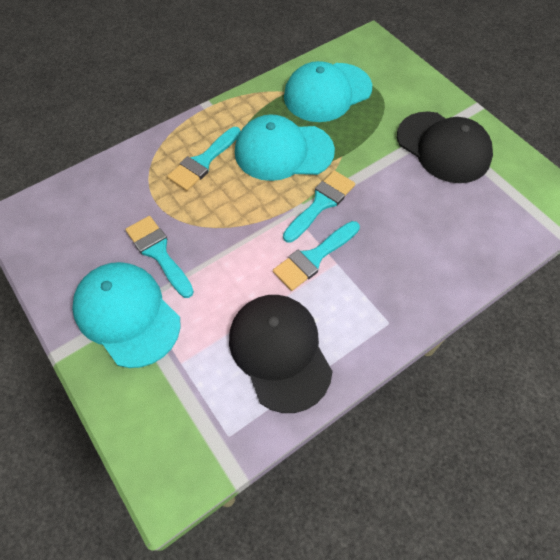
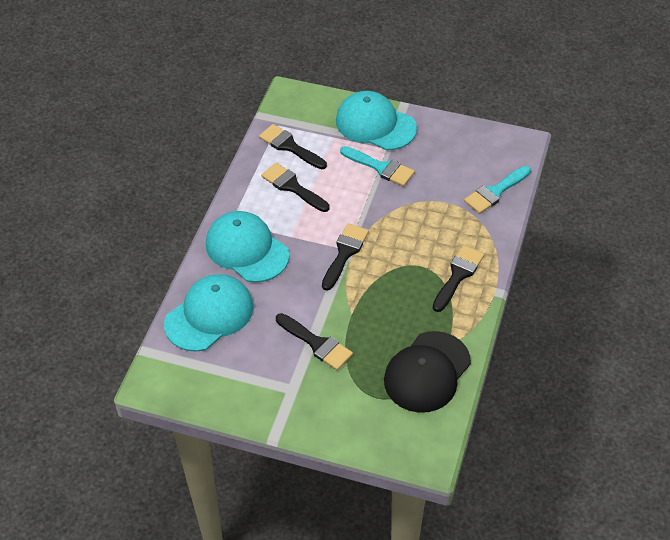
black brush: none = 0 -> [259,124,327,169] [261,163,330,212] [276,313,353,370] [322,223,369,291] [433,245,484,312] = 5
black cap: [229,295,333,413] [397,112,493,183] = 2 -> [384,331,471,413] = 1
turquoise brush: [125,216,194,298] [167,127,241,191] [273,221,360,291] [283,170,355,243] = 4 -> [340,146,415,187] [464,166,531,214] = 2

